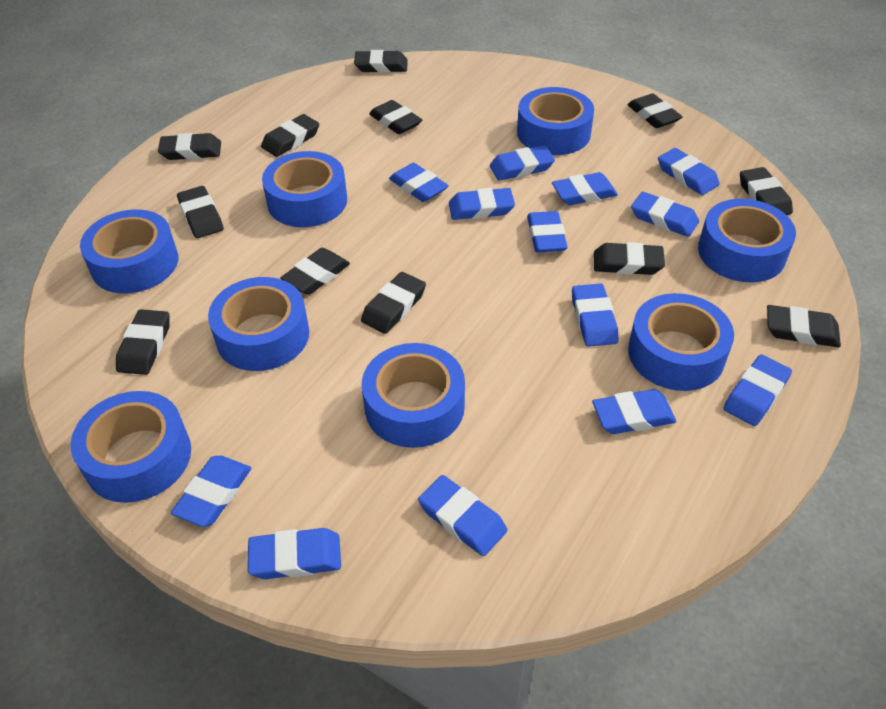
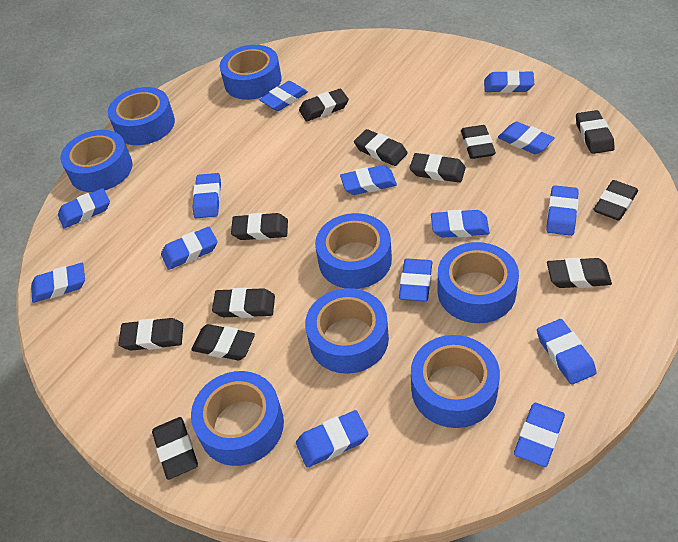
blue eraser: [171,456,251,527] [248,528,341,579] [389,163,449,202] [418,475,507,556] [449,188,515,220] [490,145,555,181] [527,211,568,252] [552,172,618,205] [572,283,618,347] [592,389,676,434] [631,192,699,237] [658,148,720,195] [724,355,792,426] = 13 -> [31,263,85,303] [58,188,110,229] [161,227,217,270] [192,173,221,218] [259,81,308,111] [296,410,368,468] [340,165,397,195] [399,258,432,302] [431,210,490,238] [484,70,534,93] [498,122,555,154] [514,403,565,467] [537,319,596,385] [546,185,579,236] = 14

